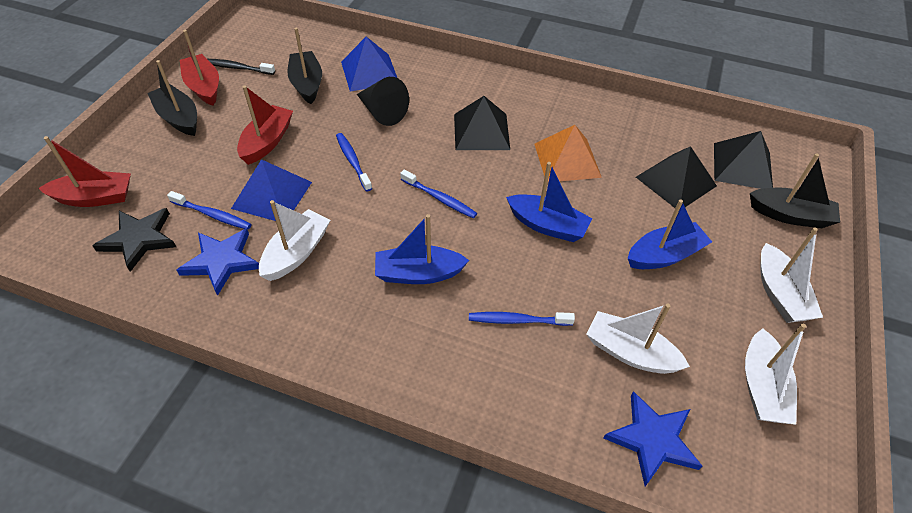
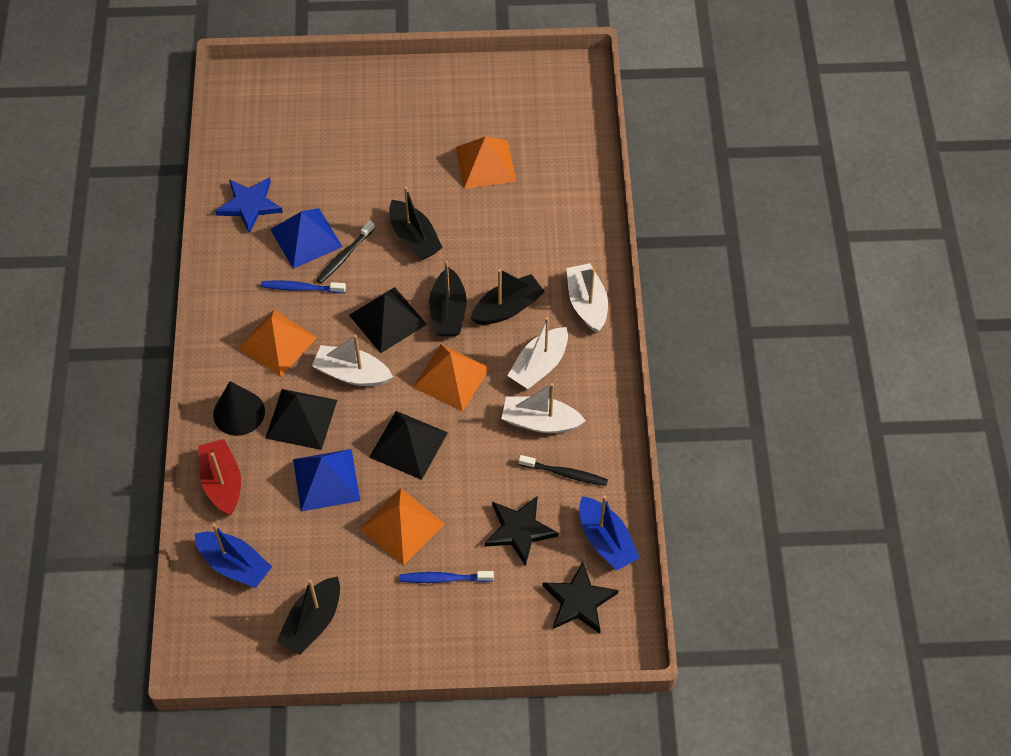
black boat: [147,60,197,136] [287,28,322,104] [750,153,840,228] = 3 -> [276,576,340,655] [389,186,443,260] [429,261,467,336] [471,269,545,325] = 4
black star: [93,208,176,272] = 1 -> [484,496,558,566] [543,562,619,634] = 2
black toothbrush: [208,59,275,75] = 1 -> [316,221,375,283] [519,455,608,486] = 2
blue boat: [375,214,469,284] [506,162,593,242] [627,199,712,269] = 3 -> [195,523,272,588] [579,495,640,571] = 2
blue star: [177,228,259,296] [603,391,702,486] = 2 -> [215,177,283,233] = 1
blue toothbrush: [167,191,251,230] [336,133,372,192] [400,170,477,218] [469,312,575,326] = 4 -> [261,280,346,293] [399,571,494,583] = 2
orange pyramid: [534,125,602,182] = 1 -> [238,310,317,377] [360,489,444,566] [412,345,491,411] [456,137,516,189] = 4
red boat: [38,136,131,207] [180,30,219,106] [237,86,293,165] = 3 -> [198,439,241,515] = 1

